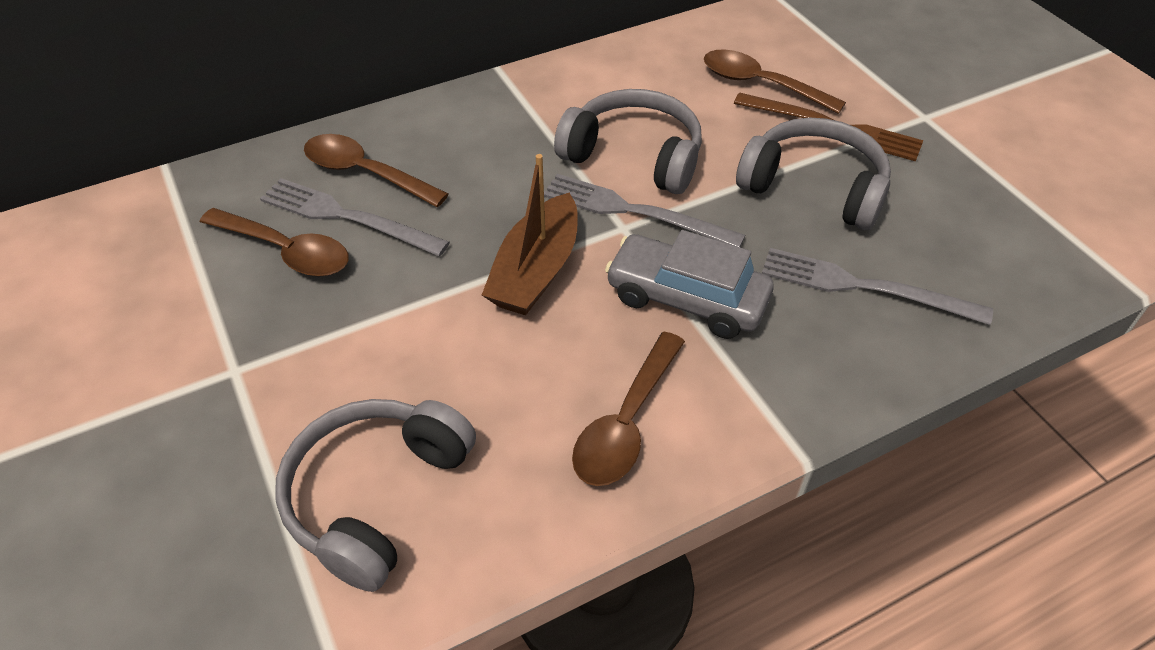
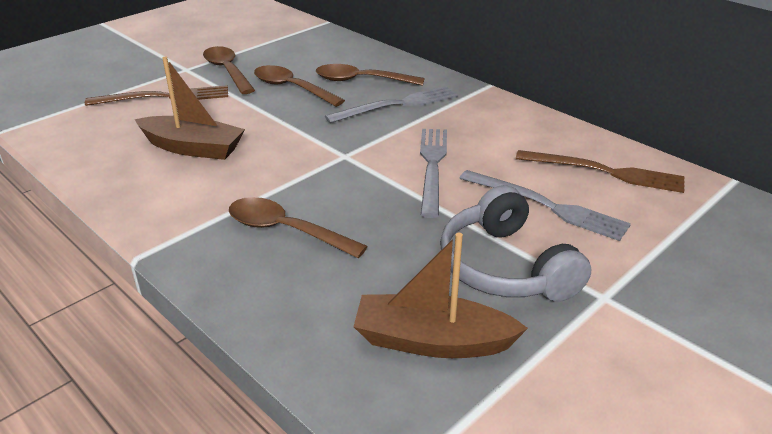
brown boat: [482,154,578,315] = 1 -> [134,57,245,160] [354,232,528,358] = 2
brown fork: [734,92,924,161] = 1 -> [85,85,228,106] [516,150,685,193] = 2
grey car: [605,230,774,339] = 1 -> none = 0
grey headphones: [276,399,476,592] [554,89,702,194] [736,118,891,230] = 3 -> [440,185,592,302] = 1

